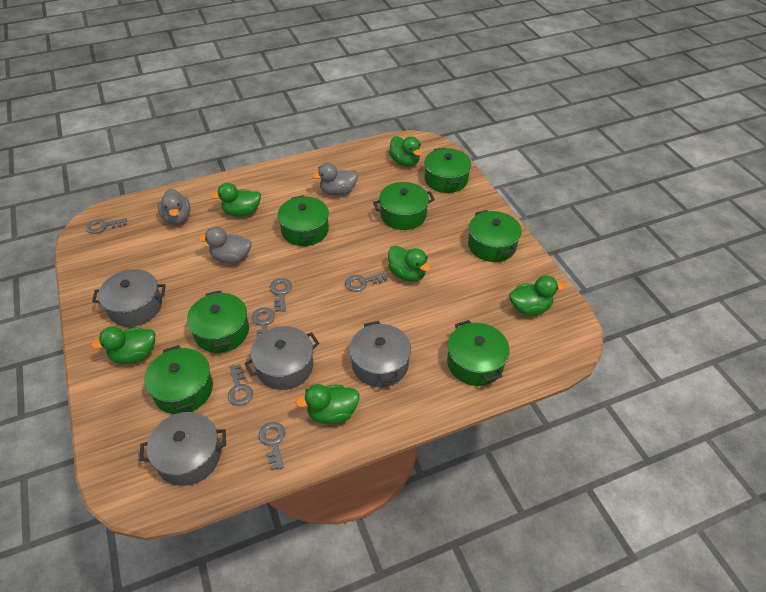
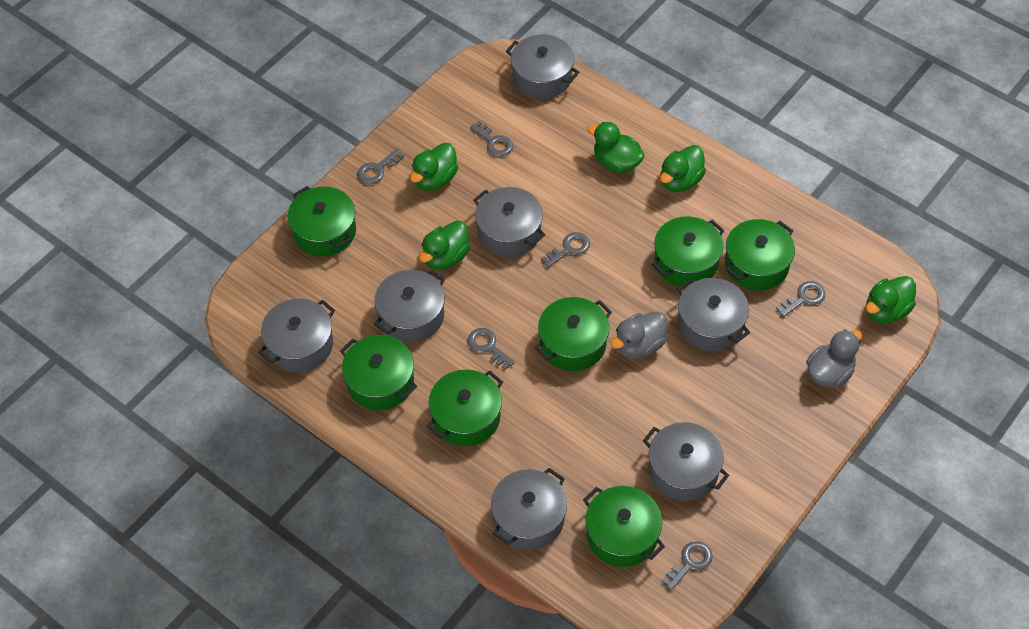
green duck: [91,326,155,364] [211,183,261,217] [296,384,359,424] [388,246,431,282] [389,136,422,167] [509,275,565,316] = 6 -> [410,143,458,191] [419,221,470,270] [587,122,645,173] [660,145,706,192] [866,276,916,323] = 5
grey duck: [158,189,190,225] [198,227,251,264] [312,163,358,196] = 3 -> [610,311,667,359] [806,329,862,388] = 2
grey pot: [92,269,166,327] [140,412,226,486] [244,326,319,390] [349,321,411,387] = 4 -> [258,298,335,373] [374,270,445,343] [473,187,545,257] [491,468,567,550] [506,34,579,99] [643,422,729,501] [677,278,750,351] = 7

